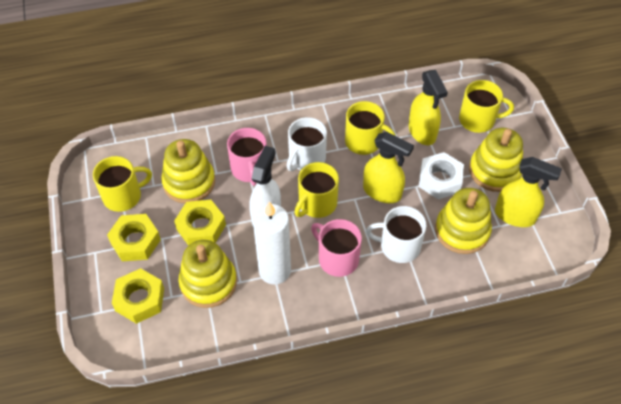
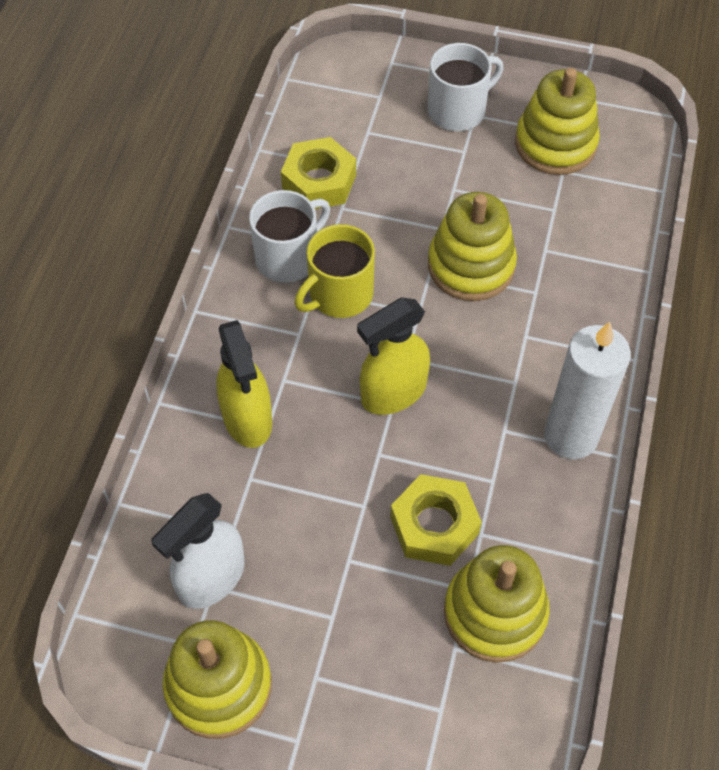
pink mug: [227,128,267,186] [311,219,362,277] = 2 -> none = 0
white nut: [419,152,464,199] = 1 -> none = 0
yellow mug: [93,156,152,212] [295,162,339,218] [345,101,396,155] [459,80,514,133] = 4 -> [294,224,375,318] = 1
yellow nut: [107,214,161,261] [112,268,164,324] [174,200,226,246] = 3 -> [281,137,356,209] [390,474,482,566] = 2
yellow spray bottle: [363,132,414,203] [409,70,448,145] [495,157,562,227] = 3 -> [216,320,272,448] [357,298,430,415] = 2

